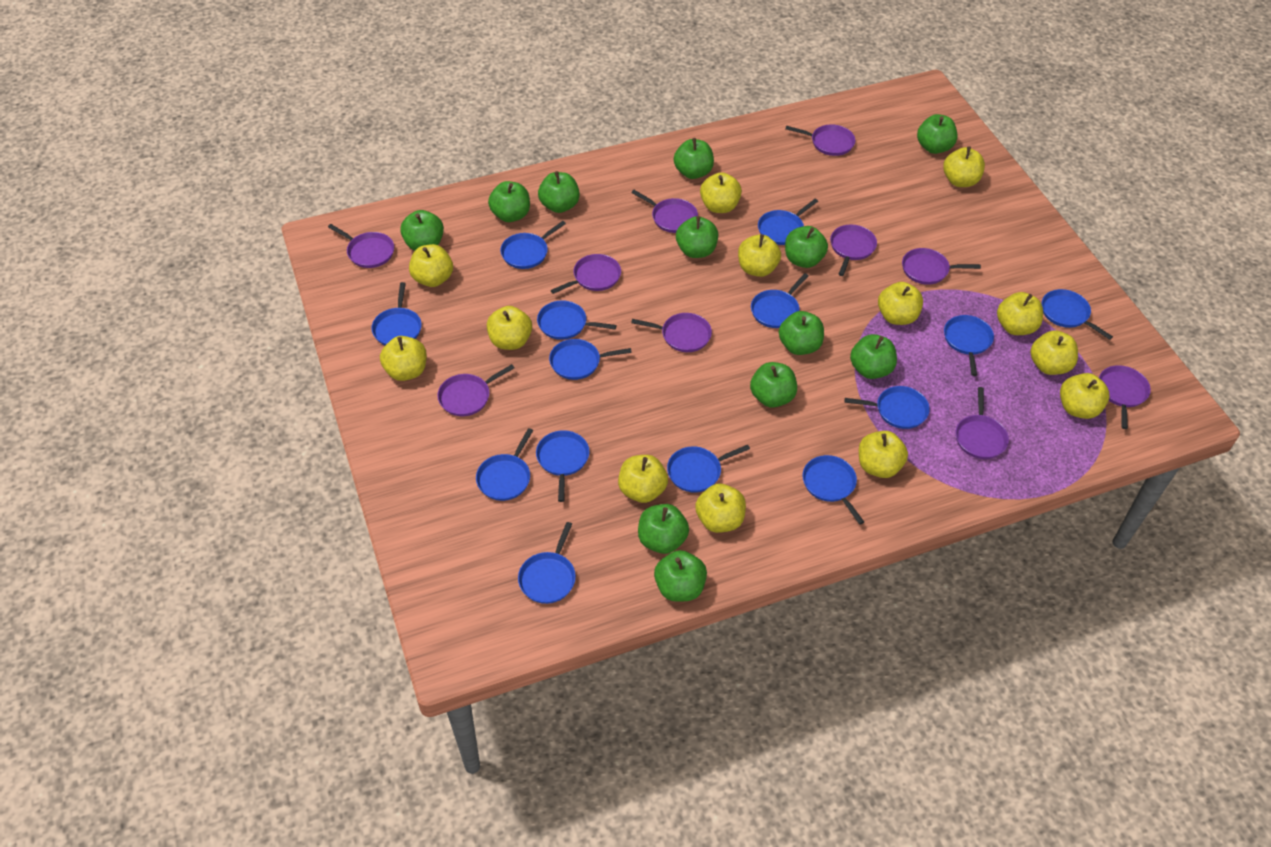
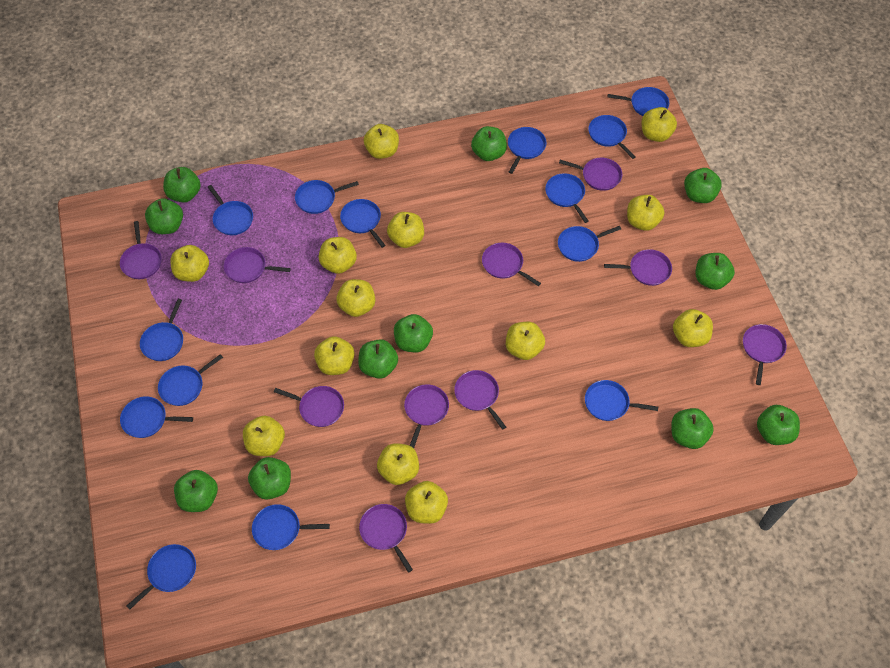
green apple: [400,210,444,251] [488,181,530,222] [538,171,580,213] [638,504,689,554] [654,550,707,601] [674,138,714,179] [676,216,718,258] [750,362,797,408] [779,311,824,355] [785,226,828,268] [850,334,897,379] [917,114,958,154] = 12 -> [145,198,183,234] [163,167,201,202] [174,470,218,512] [248,457,291,499] [358,339,398,379] [394,314,433,353] [471,126,507,161] [671,408,714,449] [684,168,722,203] [696,253,735,290] [757,405,800,445] = 11

